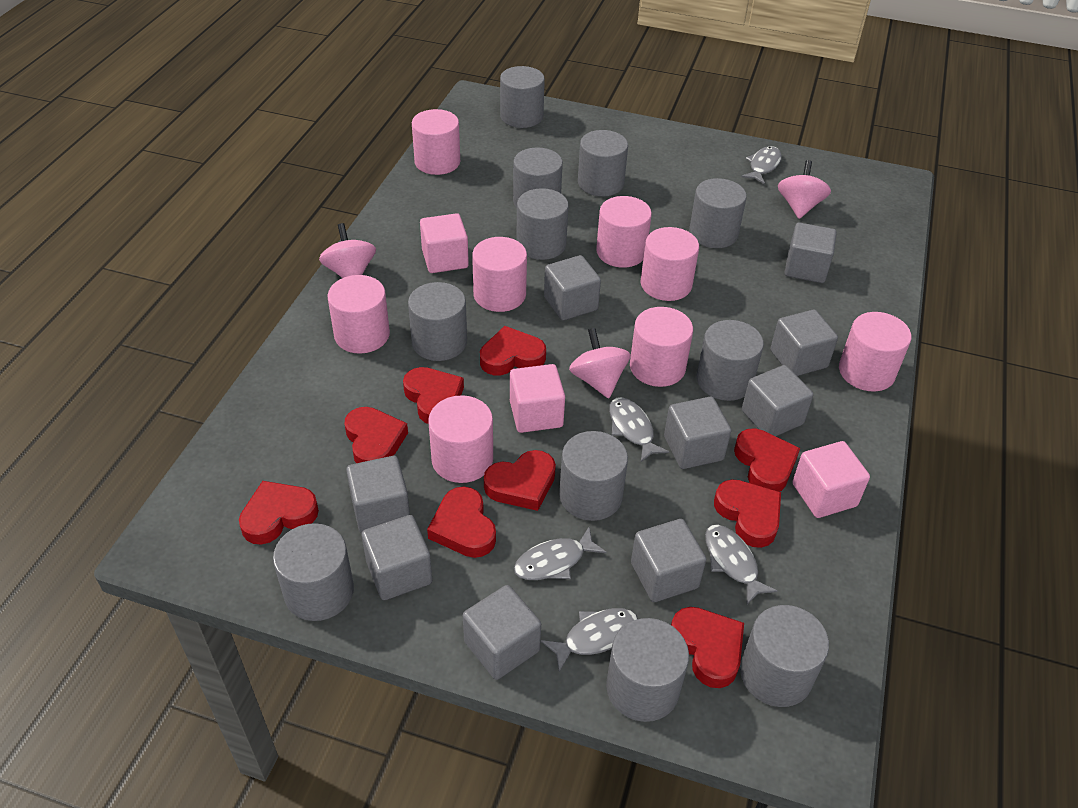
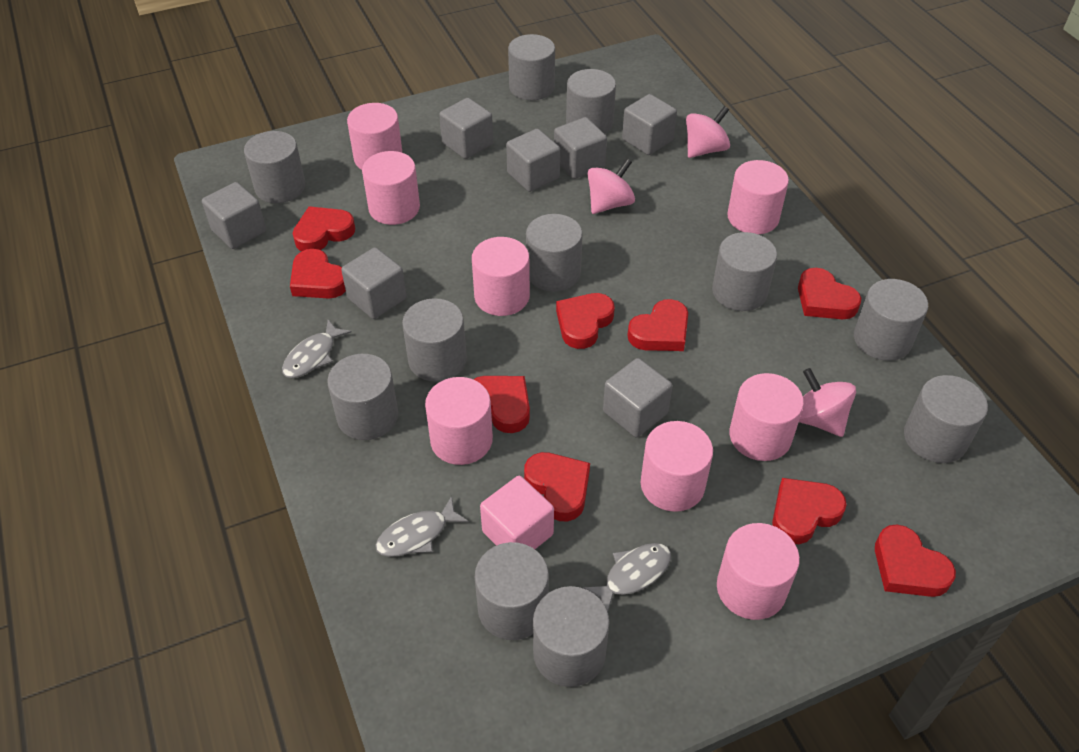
grey cube: [346,456,410,533] [362,515,432,600] [463,585,541,680] [544,255,601,321] [631,519,706,602] [664,397,731,469] [742,365,813,436] [770,310,838,376] [785,222,837,283] = 9 -> [202,182,266,249] [341,247,406,319] [439,98,493,159] [506,129,560,192] [554,117,607,179] [603,358,673,437] [622,94,677,155] = 7
grey fish: [514,527,606,580] [541,608,638,672] [609,397,669,462] [705,525,777,605] [741,146,782,184] = 5 -> [282,320,352,378] [375,496,469,557] [583,543,671,612] = 3
pink cube: [420,213,469,273] [510,364,565,433] [792,441,870,518] = 3 -> [480,476,554,549] = 1

